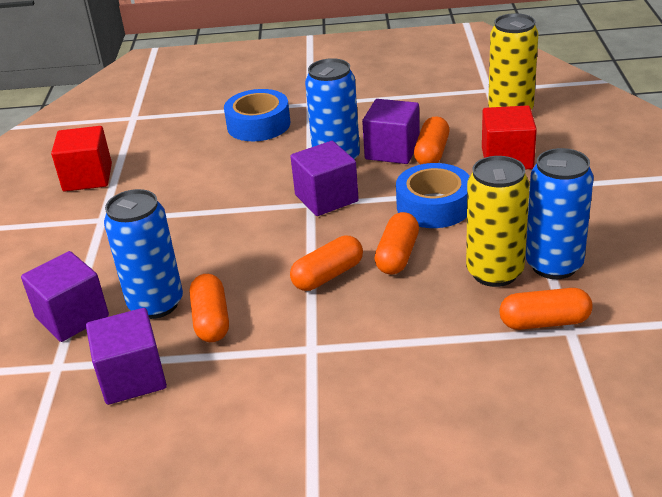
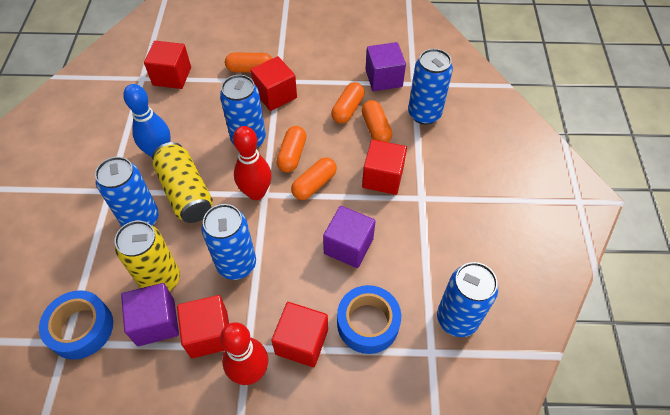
blue bowling pin: none = 0 -> [123,84,171,157] = 1
blue can: [104,189,183,319] [305,58,360,159] [526,148,594,279] = 3 -> [95,157,159,226] [201,204,256,280] [220,75,266,149] [408,49,453,125] [437,262,498,337] = 5
purple cube: [21,251,109,342] [86,308,167,405] [290,141,359,216] [362,99,420,164] = 4 -> [121,283,179,346] [323,206,376,268] [365,42,406,91] = 3
red bowling pin: none = 0 -> [220,322,268,385] [233,126,272,200] = 2
red cube: [51,126,112,191] [482,105,537,169] = 2 -> [144,41,191,89] [177,295,229,358] [250,56,297,111] [271,302,328,367] [362,140,407,195] = 5

